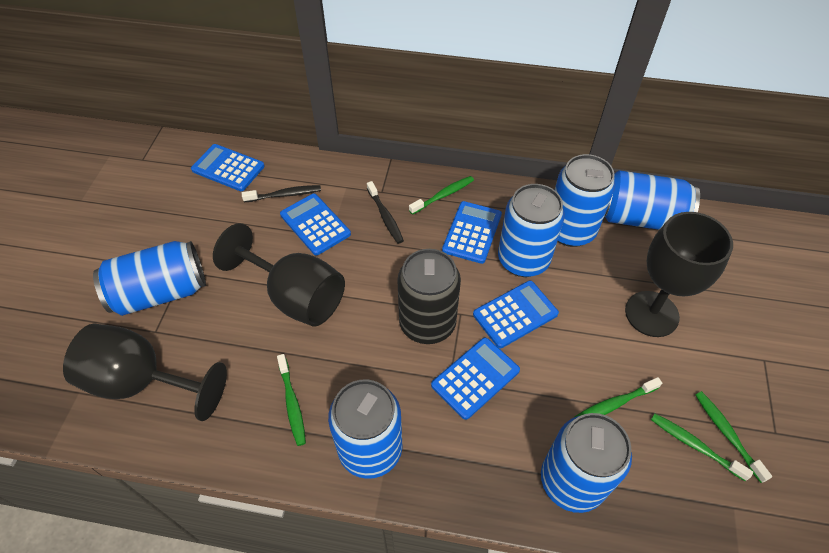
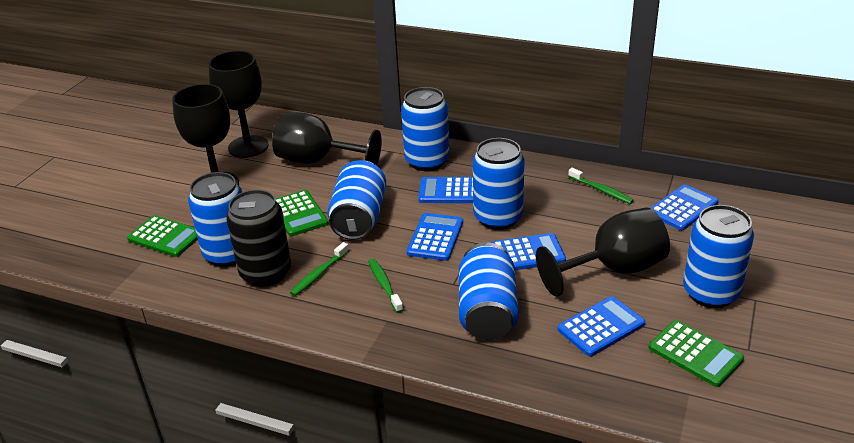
black goblet: [63,324,227,421] [213,223,345,327] [625,212,733,337] = 3 -> [172,84,239,185] [208,51,269,158] [272,112,382,166] [536,207,670,297] = 4
black toothbrush: [242,185,321,202] [367,181,404,244] = 2 -> none = 0
green calculator: none = 0 -> [127,215,198,257] [275,190,329,236] [649,320,744,387] = 3
green toothbrush: [277,354,306,446] [409,176,474,215] [574,377,662,417] [651,414,753,481] [695,391,773,483] = 5 -> [290,242,349,296] [368,258,403,313] [568,168,634,204] = 3

